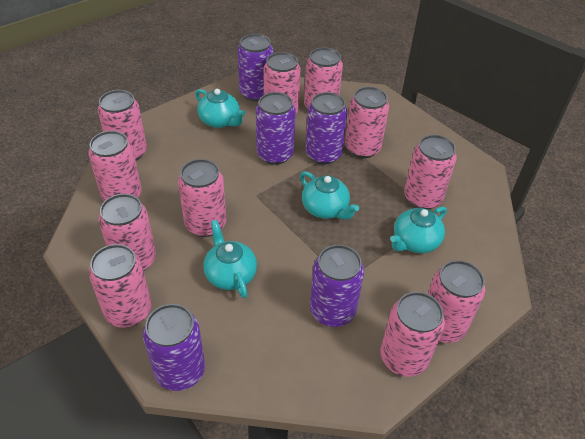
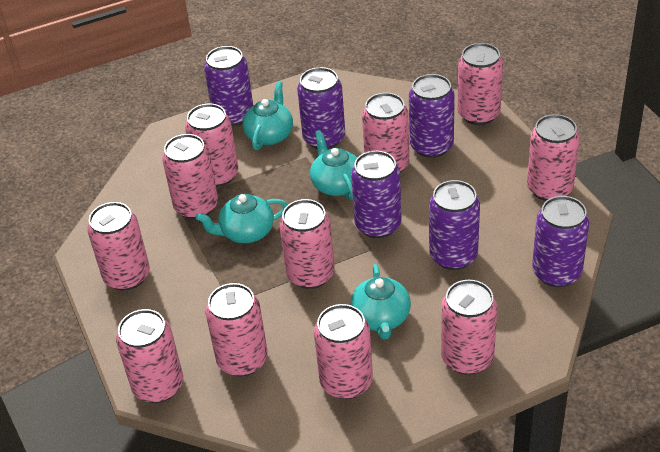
purple can: [143,304,205,391] [238,34,273,101] [256,92,296,165] [305,92,348,164] [310,245,364,327] = 5 -> [204,46,253,126] [297,67,345,149] [351,151,401,238] [409,74,455,158] [429,180,480,270] [532,196,590,287] = 6

